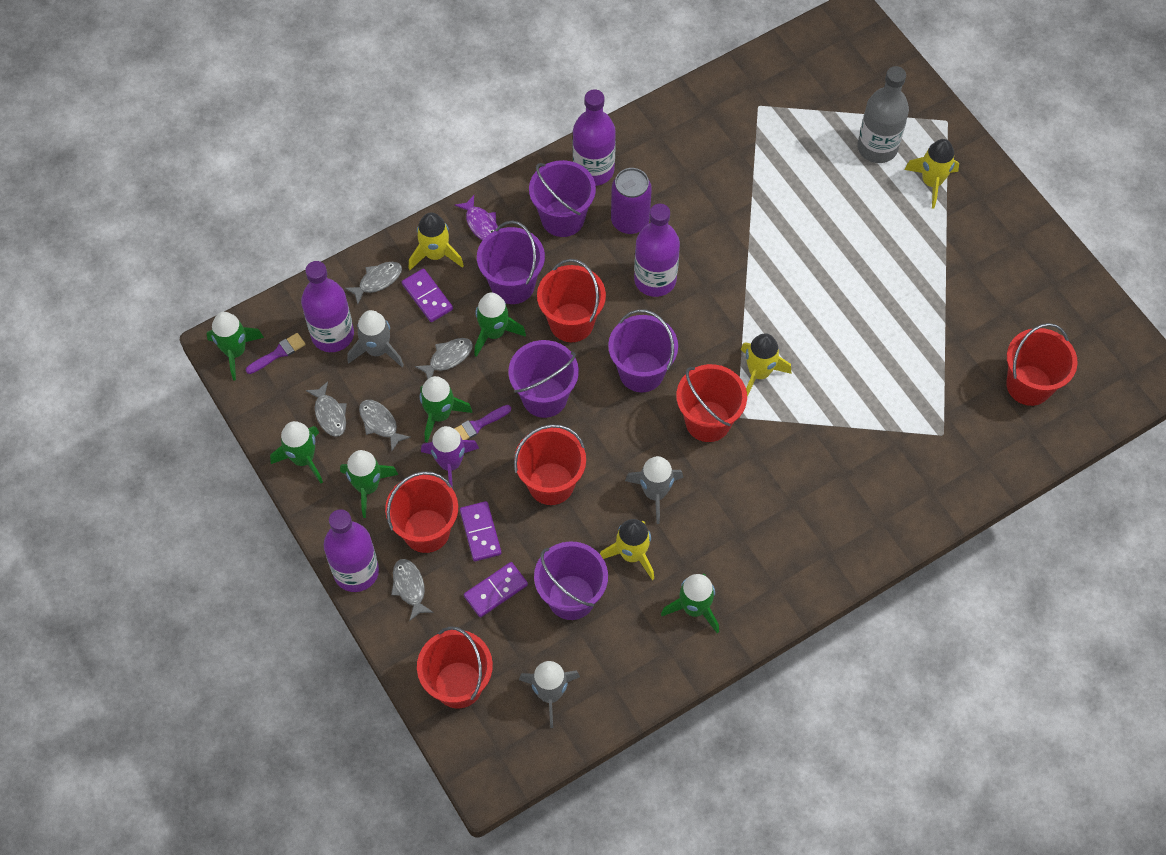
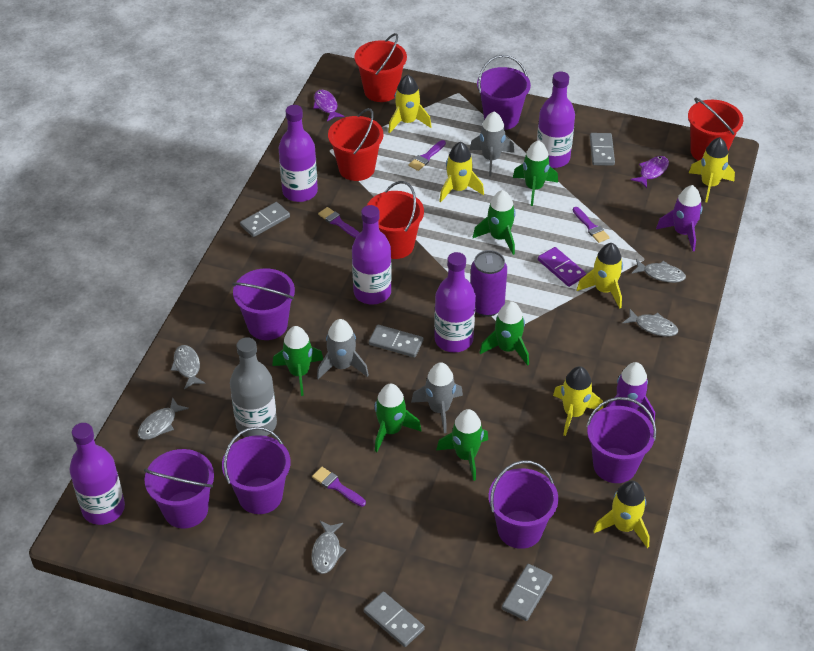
grey domino: none = 0 -> [240,202,290,237] [364,592,425,647] [369,325,423,358] [502,564,553,621] [590,133,615,166] = 5
purple bottle: [301,261,354,352] [324,509,379,592] [573,89,616,186] [634,204,680,297] = 4 -> [69,423,125,525] [279,105,318,202] [352,205,392,305] [434,252,476,352] [537,72,575,168] = 5
purple brush: [246,333,306,374] [454,405,511,440] = 2 -> [312,467,366,507] [318,207,360,238] [408,140,446,171] [573,207,610,243] = 4
purple bucket: [477,221,545,304] [508,340,579,418] [529,160,596,237] [534,541,608,620] [608,309,678,392] = 5 -> [144,449,214,528] [222,427,291,514] [232,269,295,340] [477,55,531,130] [489,460,559,549] [586,397,656,483] = 6
purple domino: [402,269,453,322] [460,501,502,561] [464,562,528,617] = 3 -> [538,247,586,287] = 1
purple fish: [455,195,498,240] = 1 -> [313,90,344,121] [631,156,669,188] = 2
purple rocket: [421,426,479,489] = 1 -> [605,362,655,422] [656,185,702,251] = 2
red bucket: [385,471,458,553] [417,626,493,708] [514,424,586,505] [537,259,606,342] [676,364,747,442] [1006,323,1078,406] = 6 -> [328,108,383,181] [354,33,407,102] [367,181,424,259] [688,98,743,161] = 4
yellow rocket: [408,212,464,270] [600,519,654,580] [741,333,792,396] [904,139,959,209] = 4 -> [388,74,432,133] [439,142,484,202] [553,366,603,436] [576,243,623,308] [593,481,650,548] [689,137,735,202] = 6

